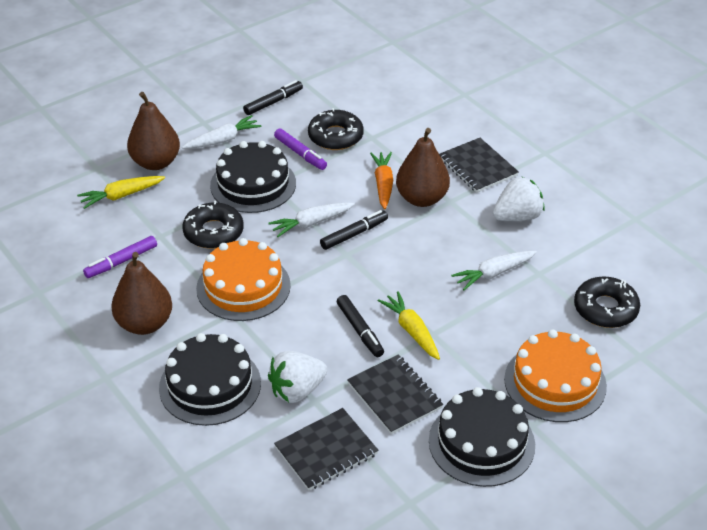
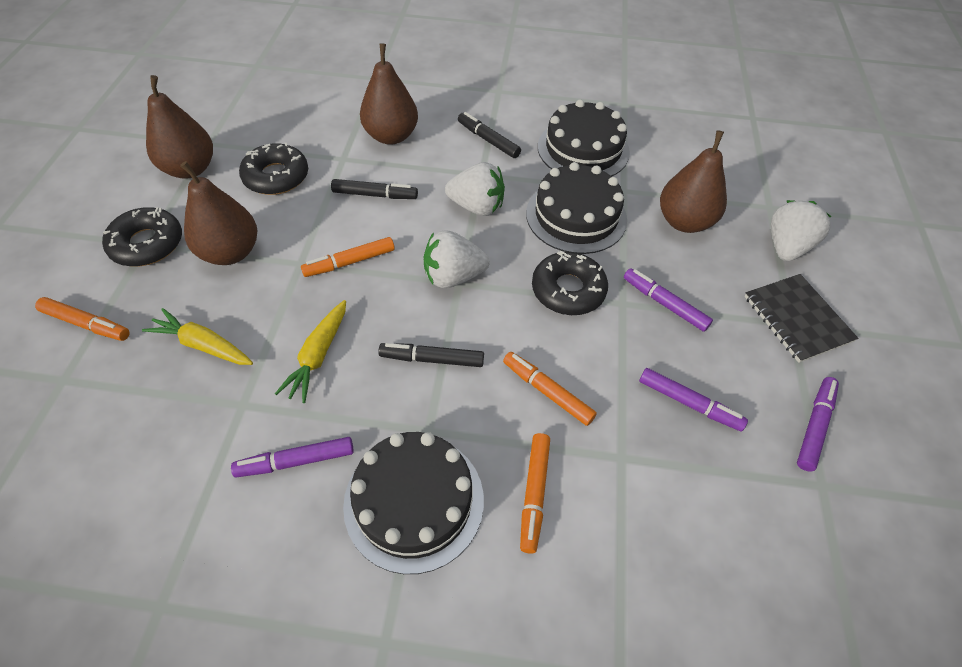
black notebook: [274,408,379,490] [347,354,443,434] [439,138,519,193] = 3 -> [744,274,858,363] = 1
brown pear: [111,252,172,335] [127,92,180,170] [396,128,450,207] = 3 -> [146,75,213,179] [180,161,257,265] [360,43,418,145] [660,131,727,233] = 4
orange cake: [196,238,291,321] [504,329,607,422] = 2 -> none = 0
orange carrot: [370,152,393,209] = 1 -> none = 0
orange marker: none = 0 -> [35,297,129,341] [301,237,395,277] [503,352,597,426] [520,433,550,554] = 4
purple marker: [83,236,157,278] [274,128,327,170] = 2 -> [231,437,354,477] [624,268,713,332] [639,368,748,431] [797,377,839,472] = 4
white carrot: [182,115,262,149] [268,203,355,237] [451,251,537,290] = 3 -> none = 0
white strawberry: [268,351,327,403] [493,176,545,221] = 2 -> [424,230,490,288] [445,162,505,216] [771,200,832,261] = 3

